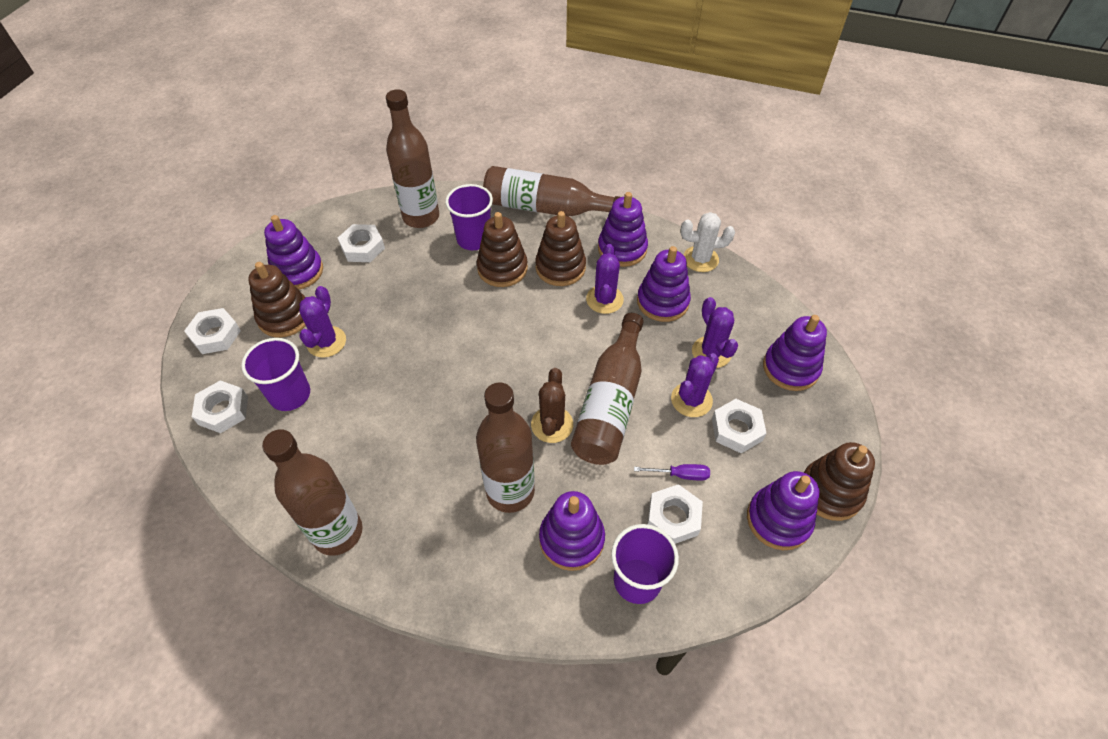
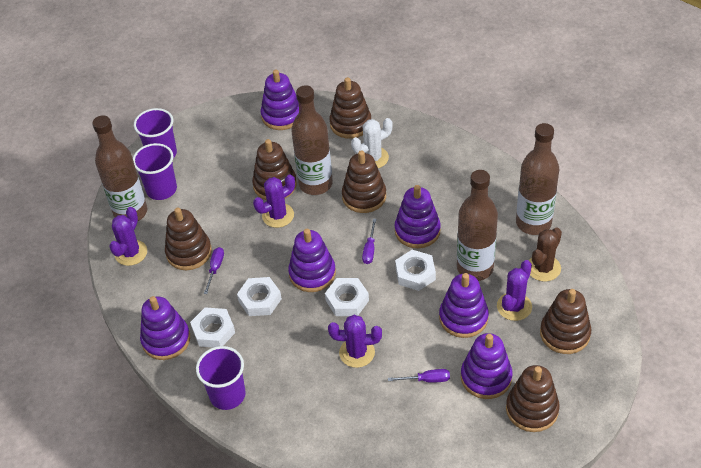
brown bottle: [262,429,362,556] [386,89,439,228] [476,382,535,513] [483,166,620,217] [571,313,644,465] = 5 -> [92,115,147,221] [291,85,333,195] [457,170,498,281] [516,123,559,235] = 4
brown stacking toy: [248,262,306,338] [477,212,528,287] [535,211,586,286] [803,442,875,521] = 4 -> [165,208,212,270] [252,139,297,200] [329,77,371,139] [342,150,386,213] [506,365,560,432] [540,289,591,354] = 6
purple screwdriver: [634,464,710,481] = 1 -> [204,247,224,294] [362,219,376,264] [388,369,450,383] = 3
white nut: [184,308,241,354] [192,380,248,433] [338,224,385,262] [647,484,703,544] [712,399,766,454] = 5 -> [190,307,235,348] [237,277,282,316] [325,278,369,316] [395,250,436,291] = 4

